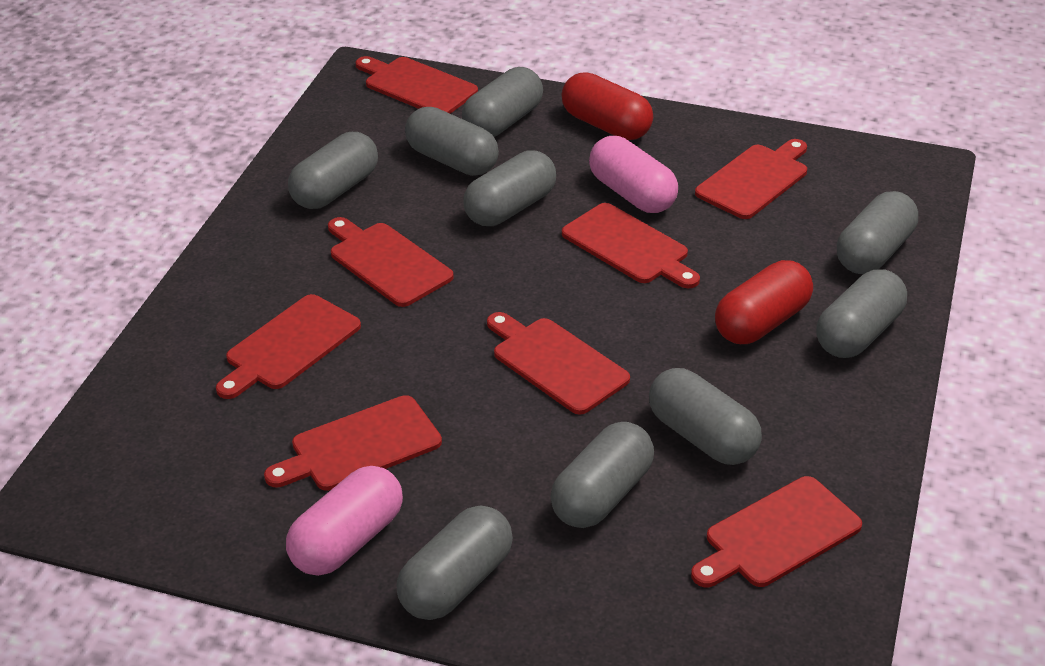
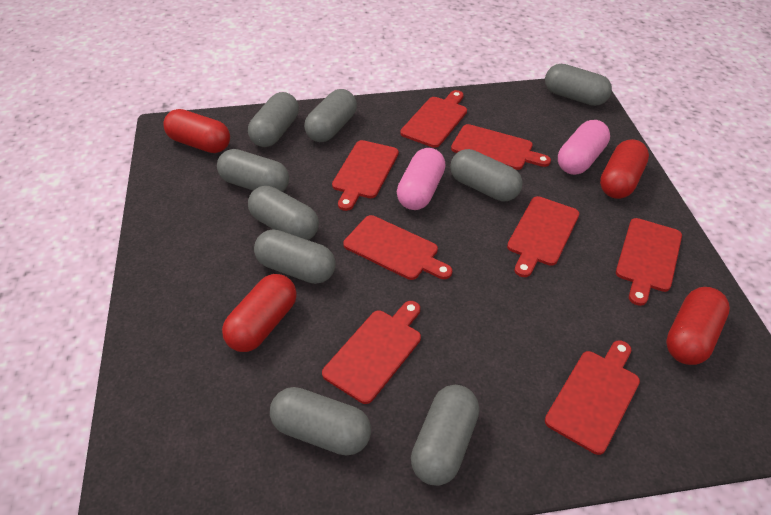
red capsule: [562,72,653,140] [715,260,813,344] = 2 -> [163,109,230,153] [222,274,297,352] [600,139,649,199] [666,287,730,365] = 4

